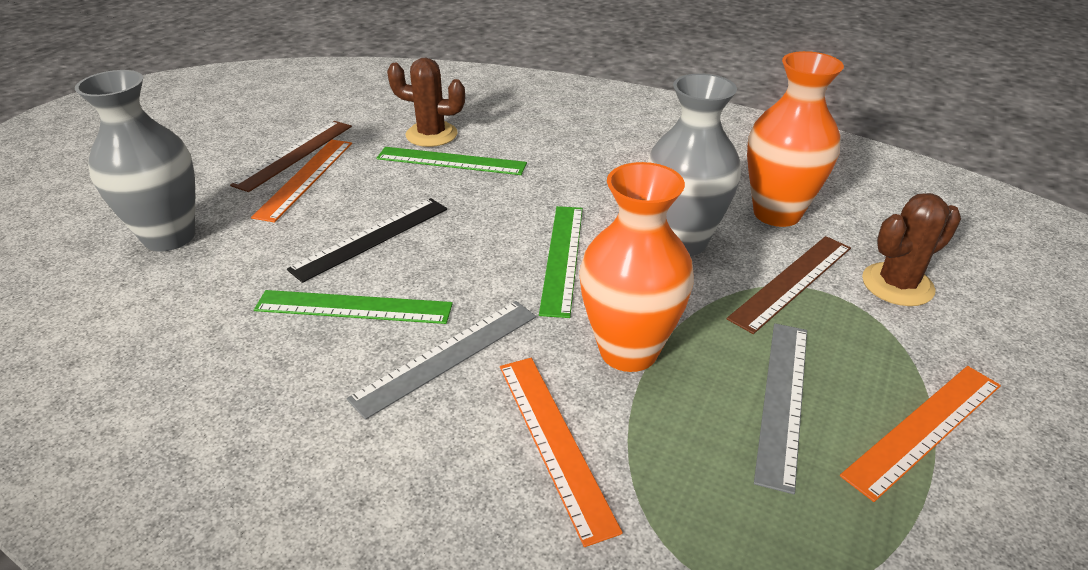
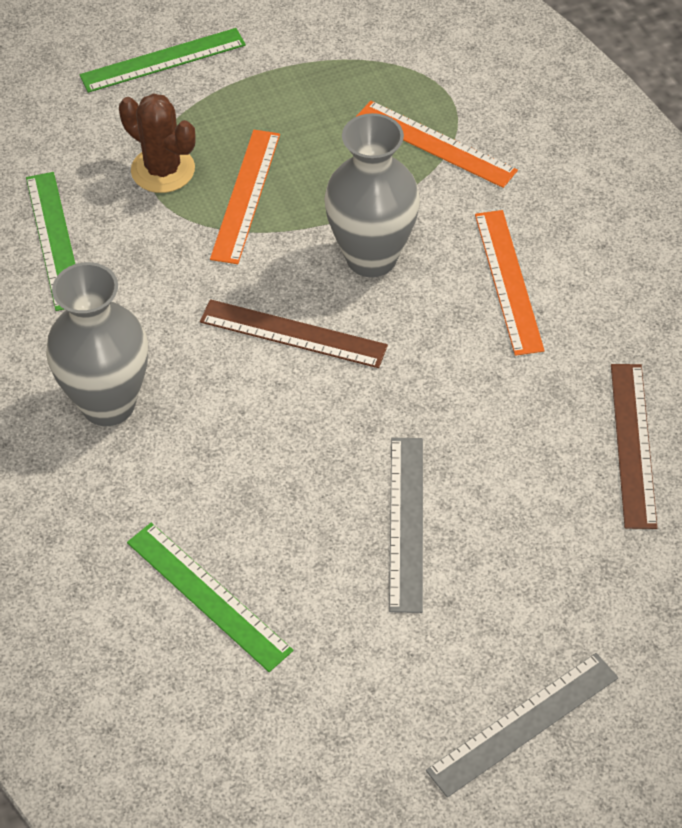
black ruler: [287,198,447,283] = 1 -> none = 0
brown cactus: [387,58,465,147] [862,193,961,306] = 2 -> [119,93,196,193] = 1
orange vase: [579,162,694,372] [747,51,844,227] = 2 -> none = 0

